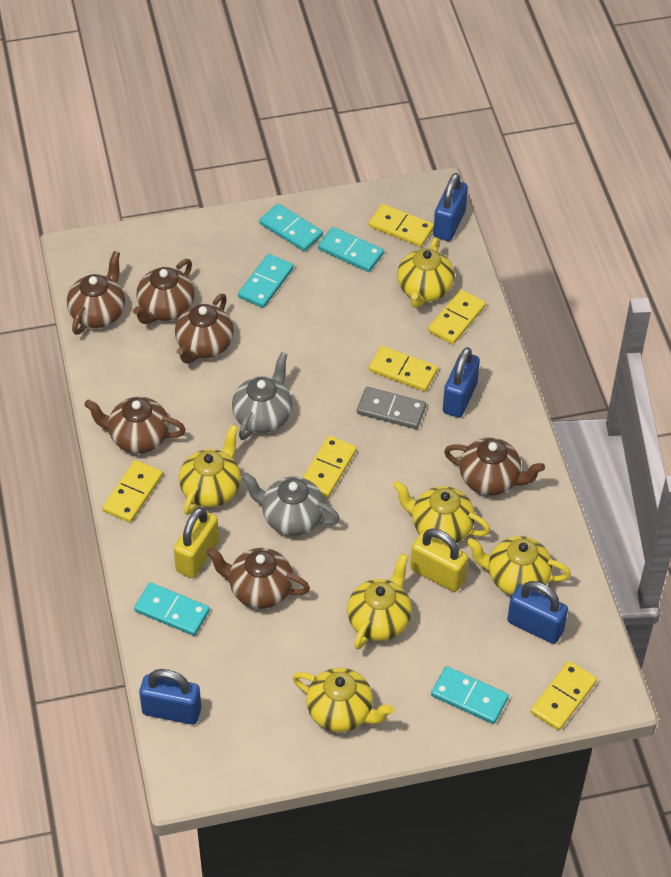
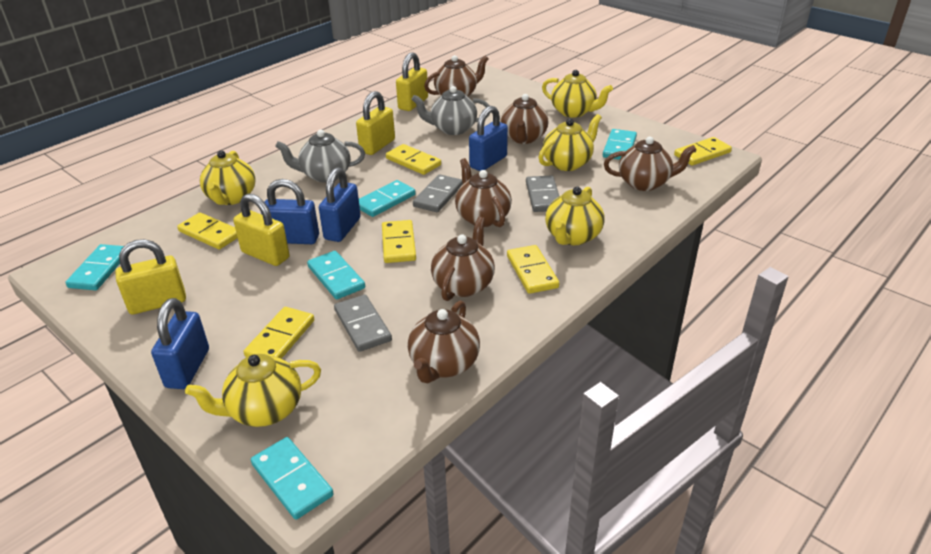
grey domino: [357,387,426,429] = 1 -> [334,295,392,352] [413,174,463,212] [526,175,559,212] = 3
yellow padlock: [174,507,219,578] [411,529,468,592] = 2 -> [115,239,186,314] [233,194,290,266] [356,91,395,155] [396,52,428,111] = 4
yellow teapot: [179,425,241,515] [292,668,394,732] [347,553,412,650] [393,481,490,543] [397,237,455,308] [467,536,571,595] = 6 -> [185,354,321,427] [200,150,256,205] [538,114,602,171] [542,70,613,118] [545,187,605,245] = 5

